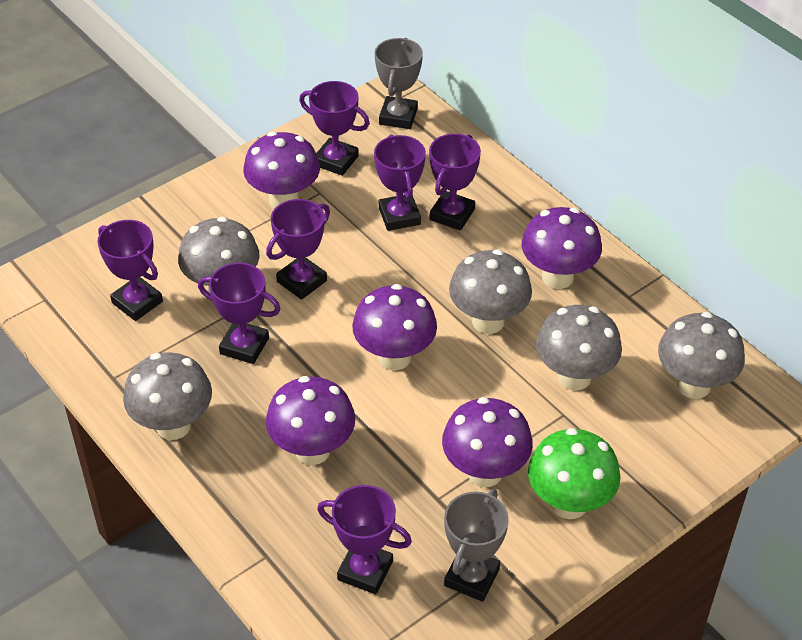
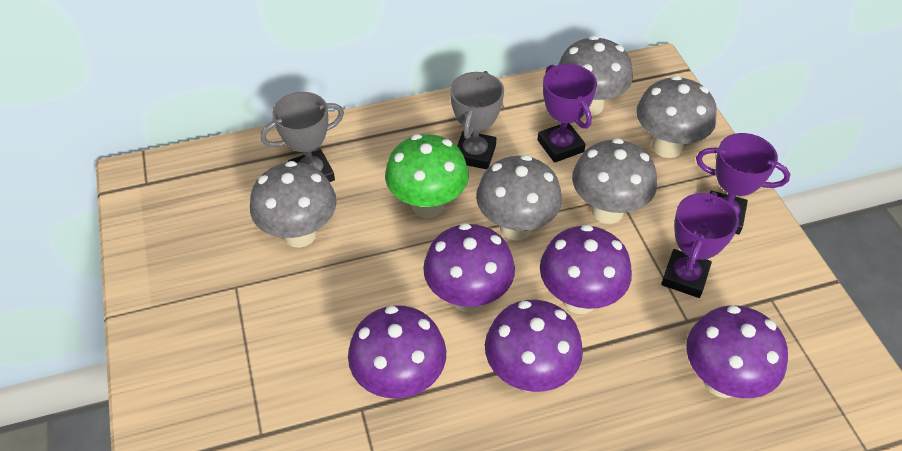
purple trophy: [97,220,163,321] [198,263,281,364] [266,199,330,300] [299,81,370,176] [317,485,412,594] [374,134,426,231] [429,134,481,231] = 7 -> [538,64,597,163] [661,192,739,298] [696,133,790,235] = 3

